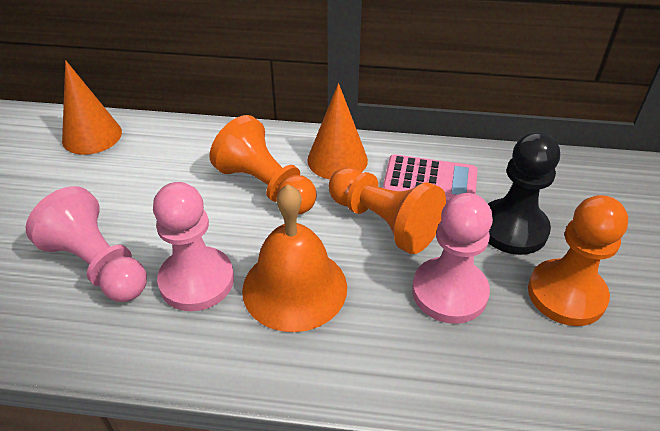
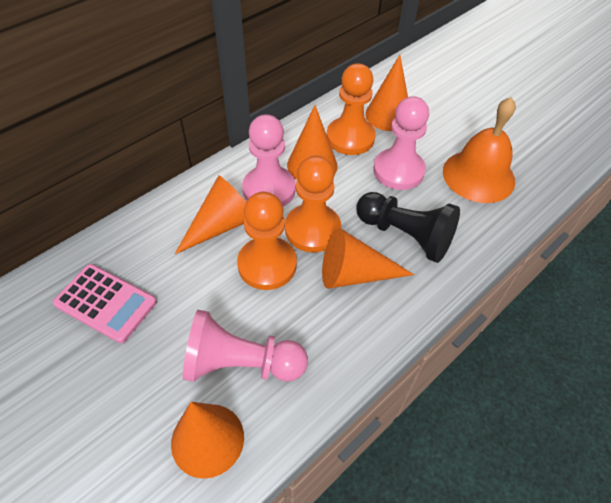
orange cone: [62,60,122,155] [307,83,368,179] = 2 -> [171,402,244,479] [175,176,246,254] [287,105,338,180] [322,228,414,289] [365,55,408,131] = 5

